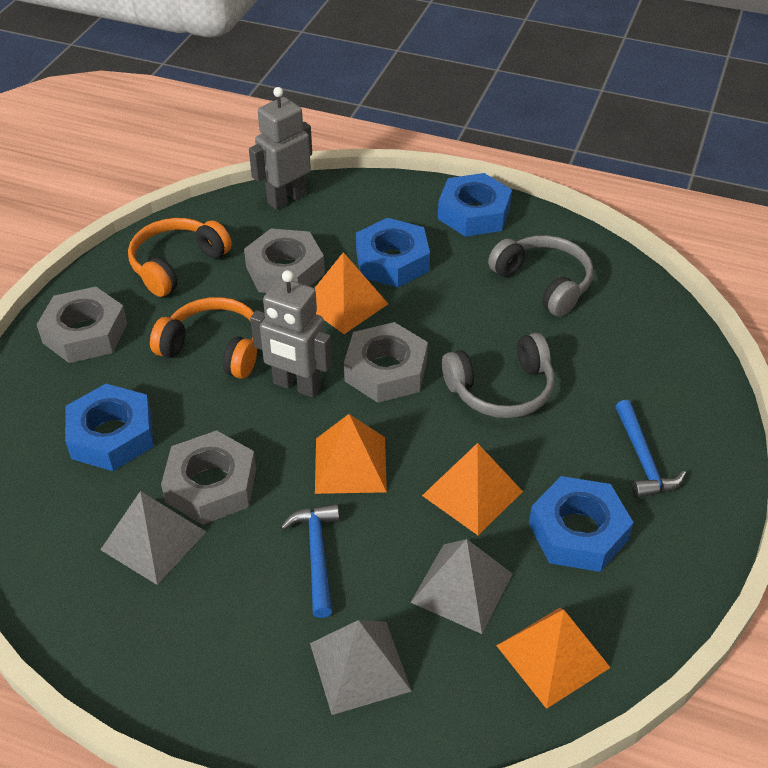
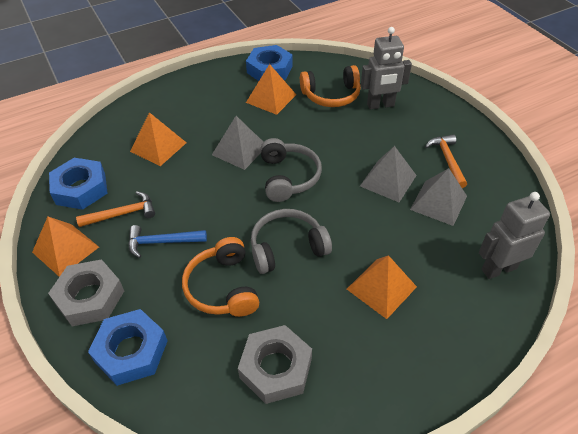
blue hammer: [281,504,339,618] [615,400,686,498] = 2 -> [128,225,207,258] = 1
blue nut: [65,384,153,471] [356,218,430,288] [438,173,512,237] [529,476,634,572] = 4 -> [49,158,108,210] [88,309,167,386] [246,45,293,81] = 3
grey nut: [37,287,127,363] [161,430,256,525] [244,228,325,293] [344,322,428,403] = 4 -> [48,259,124,326] [238,325,312,404] = 2
orange hammer: none = 0 -> [76,191,155,227] [425,134,467,188] = 2

